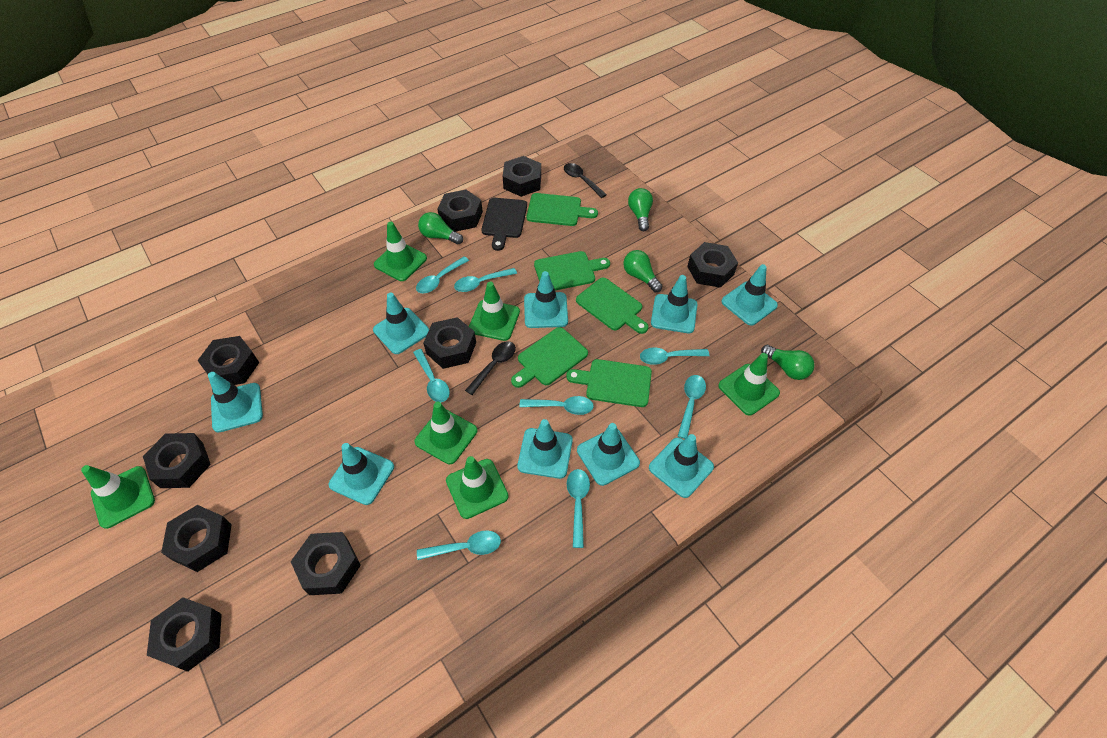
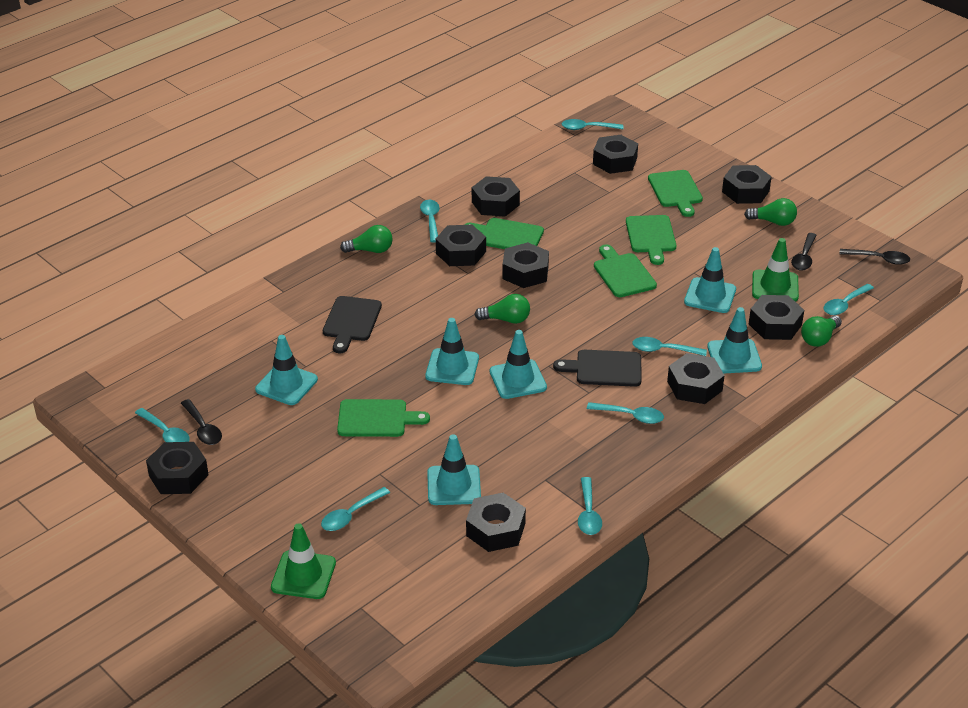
black cutting board: [481,198,527,251] = 1 -> [323,296,382,353] [553,350,641,387] = 2
black spoon: [465,341,516,395] [564,163,607,198] = 2 -> [181,399,222,445] [791,233,817,271] [839,249,910,265] = 3
green traffic cone: [81,465,155,529] [374,222,427,281] [415,402,477,464] [446,456,508,519] [469,282,520,341] [718,353,780,415] = 6 -> [271,523,336,599] [752,238,799,302] = 2
turquoise traffic cone: [208,372,263,433] [329,443,394,505] [373,292,429,354] [517,419,573,479] [524,271,568,328] [577,423,640,486] [649,434,714,498] [651,275,697,333] [721,264,778,326] = 9 -> [255,335,318,405] [425,318,479,385] [427,434,481,505] [490,330,547,399] [684,247,736,313] [707,307,762,374] = 6

